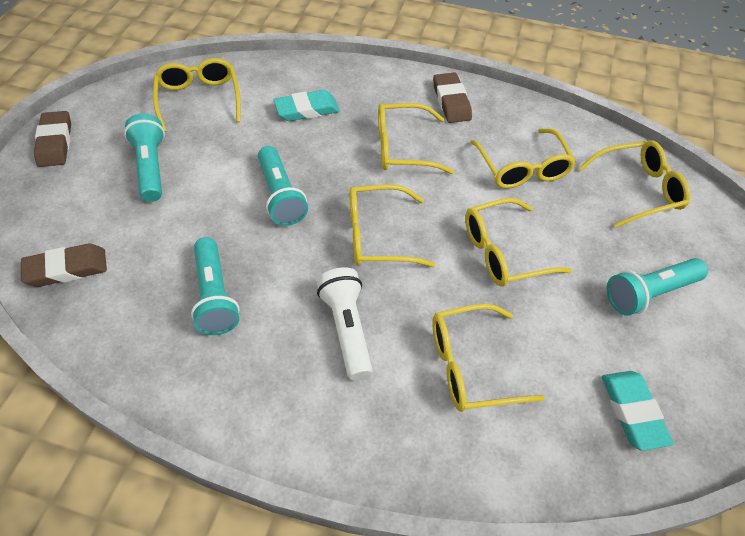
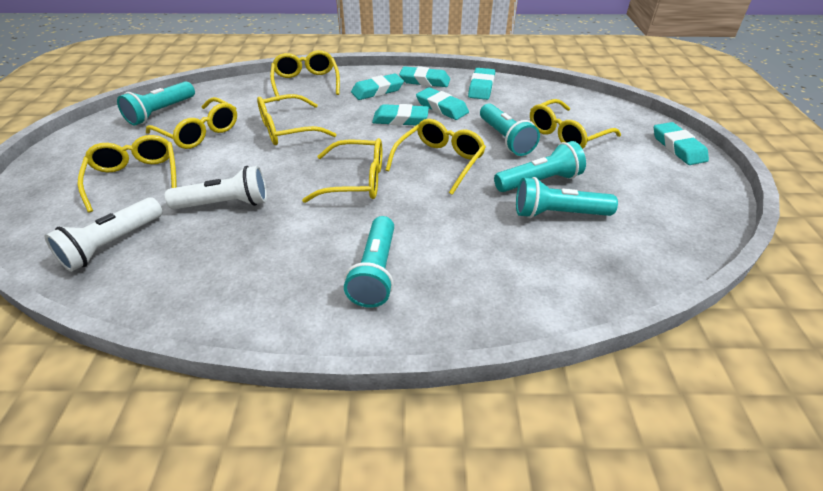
brown eraser: [21,243,107,287] [34,111,71,167] [433,72,472,123] = 3 -> none = 0
turquoise eraser: [273,90,340,121] [602,371,673,451] = 2 -> [351,73,404,100] [372,104,429,126] [399,66,450,87] [416,88,469,120] [468,68,495,100] [654,122,709,165] = 6
turquoise flashlight: [124,114,165,202] [191,237,240,335] [258,146,308,226] [607,258,708,316] = 4 -> [117,81,195,126] [344,216,394,308] [480,103,540,156] [494,141,586,192] [516,177,618,218] = 5
white flashlight: [317,267,373,380] = 1 -> [44,197,163,272] [165,166,267,210] = 2

